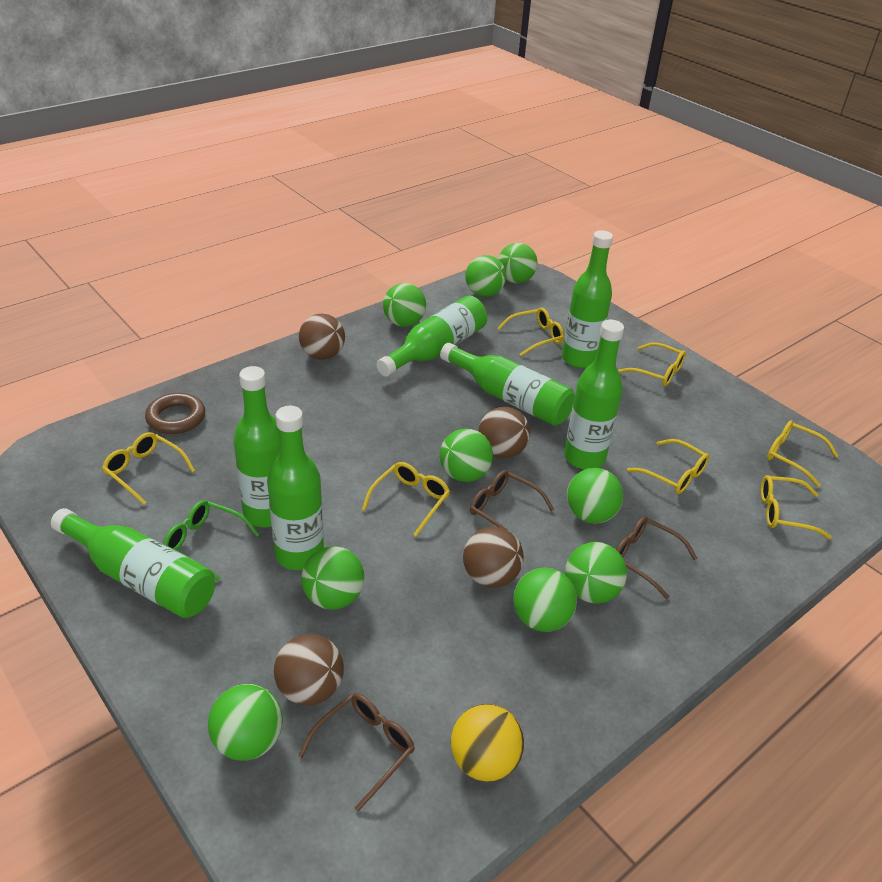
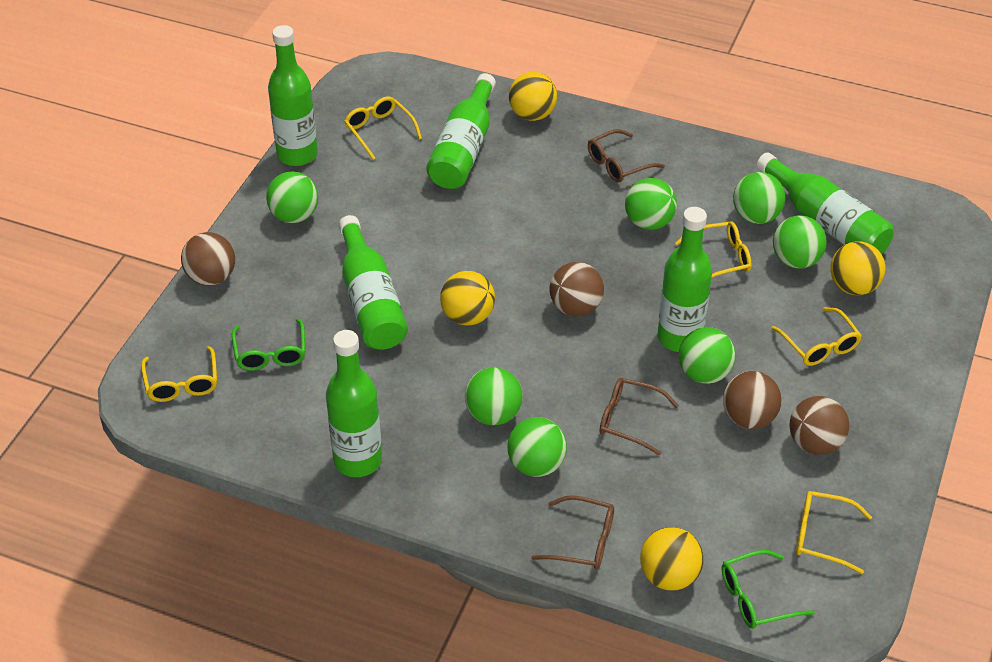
brown ring: [145,393,205,434] = 1 -> none = 0
green ball: [208,684,283,761] [301,546,364,610] [383,283,426,327] [440,429,493,482] [465,255,506,297] [498,243,537,283] [513,568,577,632] [565,542,627,603] [567,468,623,524] = 9 -> [266,171,318,223] [465,367,523,425] [507,417,567,477] [625,178,677,230] [679,327,736,384] [733,172,785,224] [773,215,827,269] = 7
green bottle: [51,508,215,618] [233,366,280,527] [267,406,324,570] [376,296,487,377] [440,343,575,426] [562,230,613,368] [564,319,624,470] = 7 -> [268,25,318,166] [326,330,382,477] [338,215,408,350] [426,73,496,189] [657,207,712,352] [756,152,894,254] = 6
green glasses: [163,500,260,581] = 1 -> [232,319,305,371] [722,550,815,629] = 2
yellow ball: [451,704,524,782] = 1 -> [440,271,495,326] [509,72,557,121] [640,527,703,591] [830,241,886,295] = 4
yellow glasses: [102,432,195,505] [362,462,450,537] [497,307,564,356] [618,342,686,386] [627,439,710,494] [761,475,832,539] [767,421,838,487] = 7 -> [141,346,217,402] [344,97,422,160] [675,221,752,278] [771,307,862,366] [796,491,872,574] = 5

